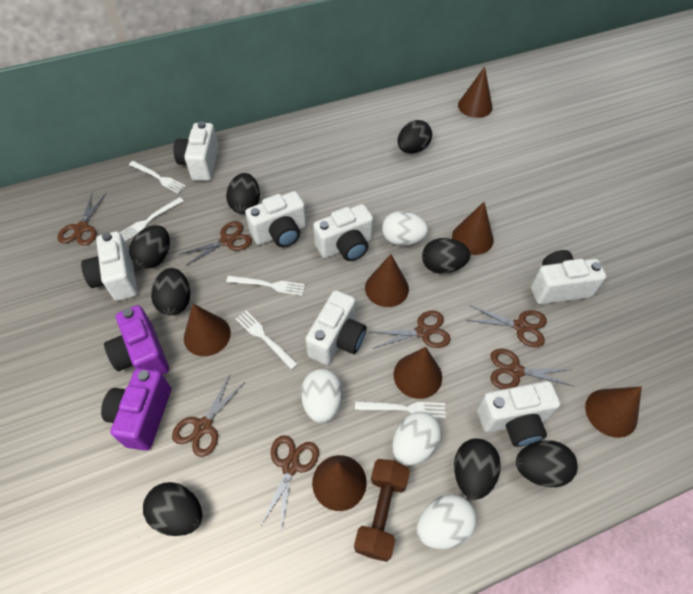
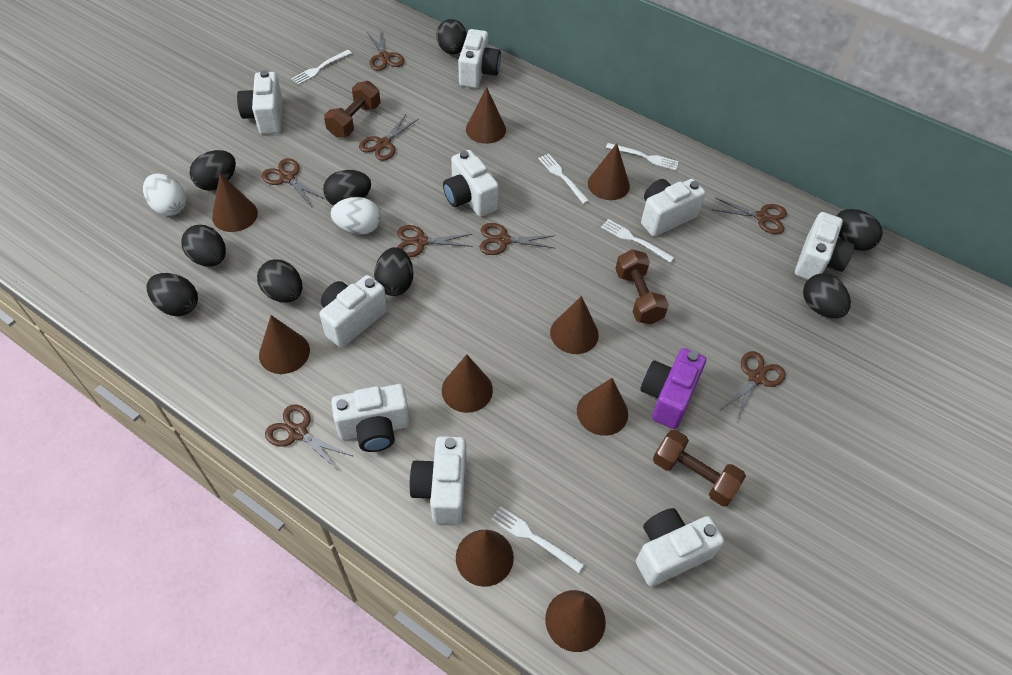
black egg: [129,225,170,269] [143,482,202,536] [151,268,190,315] [226,173,260,214] [397,120,432,154] [422,238,471,274] [454,438,501,500] [516,440,578,487] = 8 -> [147,273,198,316] [181,225,226,266] [190,150,236,191] [257,259,302,302] [323,170,371,205] [374,247,413,296] [436,19,467,55] [803,273,851,318] [837,209,883,251] = 9
brown cone: [184,304,231,356] [312,455,367,511] [365,254,409,307] [394,347,442,399] [452,202,494,255] [458,67,492,118] [585,386,642,438] = 7 -> [212,174,258,232] [259,315,310,374] [442,354,493,413] [456,530,514,587] [466,87,506,144] [545,590,606,652] [550,296,599,354] [577,378,628,436] [588,143,630,200] = 9
brown dumbbell: [354,459,410,562] = 1 -> [324,81,380,138] [615,249,669,324] [653,429,746,506] = 3
brown scissors: [58,194,106,246] [172,375,245,457] [180,221,252,266] [260,435,319,532] [369,311,451,349] [467,305,547,347] [490,348,573,389] = 7 -> [261,158,325,207] [265,404,352,471] [359,114,418,161] [367,29,404,71] [397,225,473,257] [480,223,555,255] [713,198,787,234] [721,351,786,421] = 8
purple camera: [101,368,171,451] [104,305,169,375] = 2 -> [640,348,706,429] = 1
white camera: [81,231,138,301] [173,121,219,181] [245,191,306,247] [305,290,366,365] [313,204,373,261] [477,381,560,447] [531,250,606,304] = 7 -> [237,70,283,134] [319,275,388,348] [331,384,410,452] [409,436,466,524] [443,150,499,217] [458,29,501,88] [636,508,724,586] [641,179,706,237] [795,212,855,280] = 9
white egg: [301,369,343,423] [382,211,428,246] [392,412,442,465] [417,494,477,549] = 4 -> [143,173,186,216] [331,197,381,235] = 2

